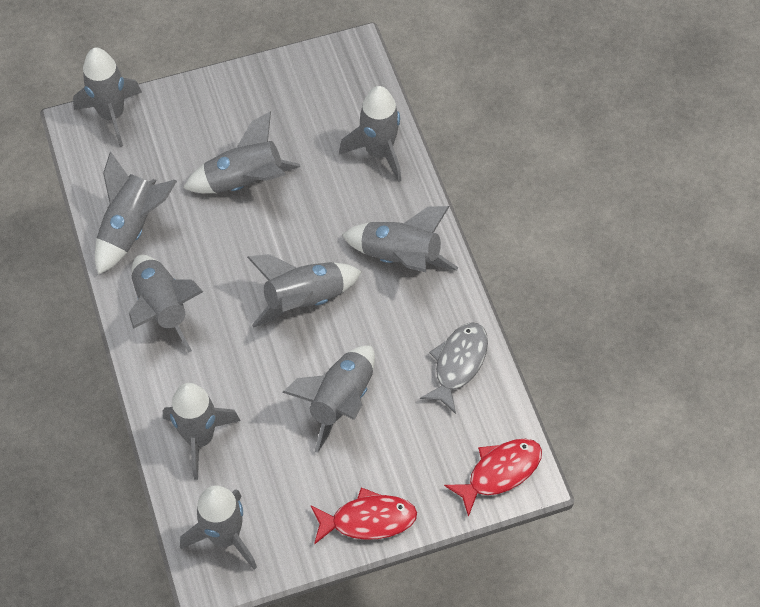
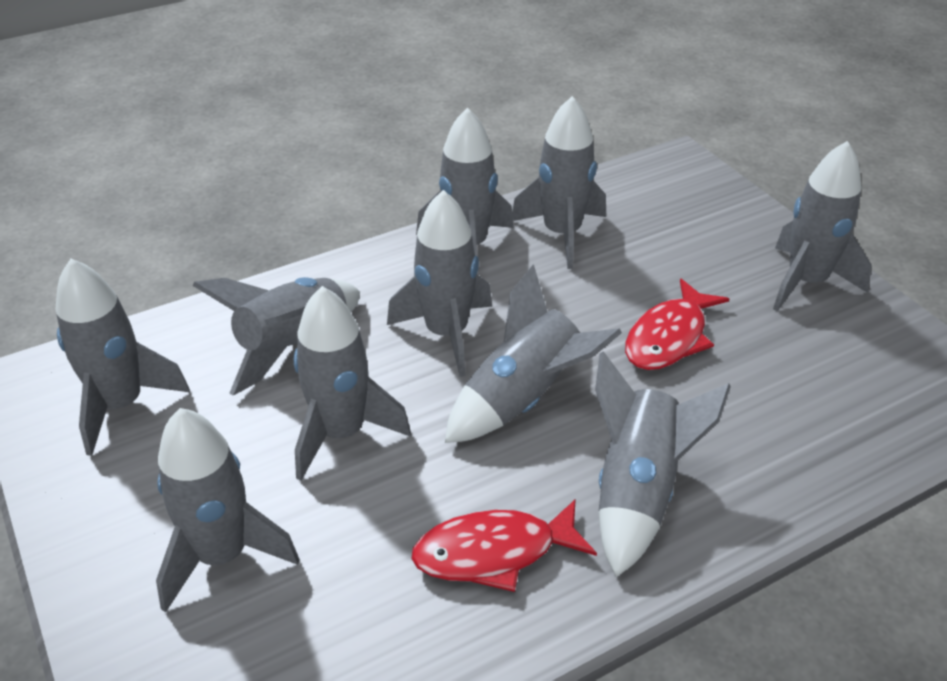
grey fish: [420,322,488,414] = 1 -> none = 0

